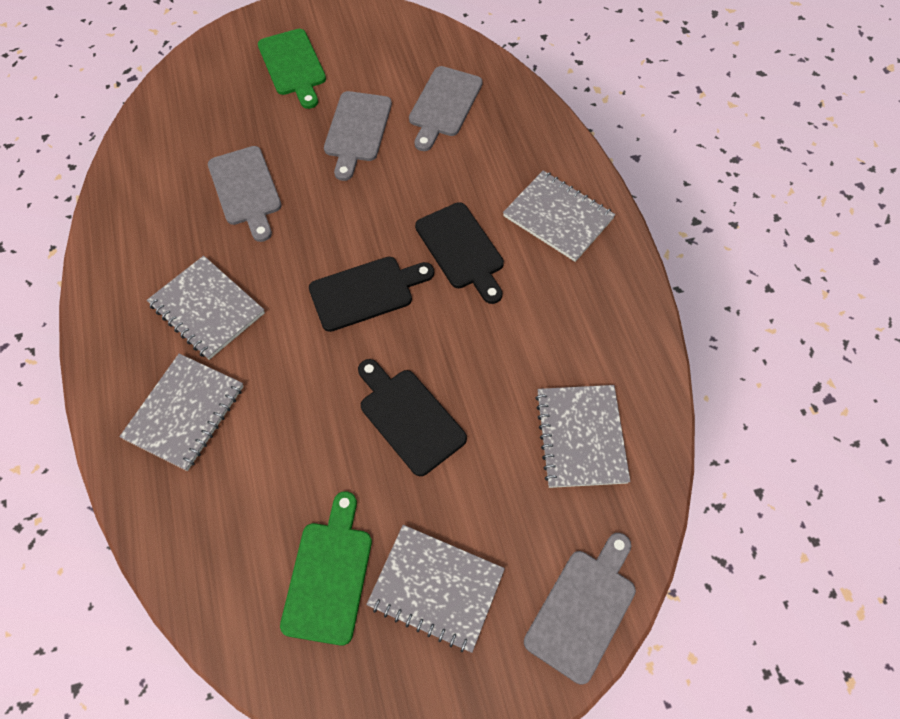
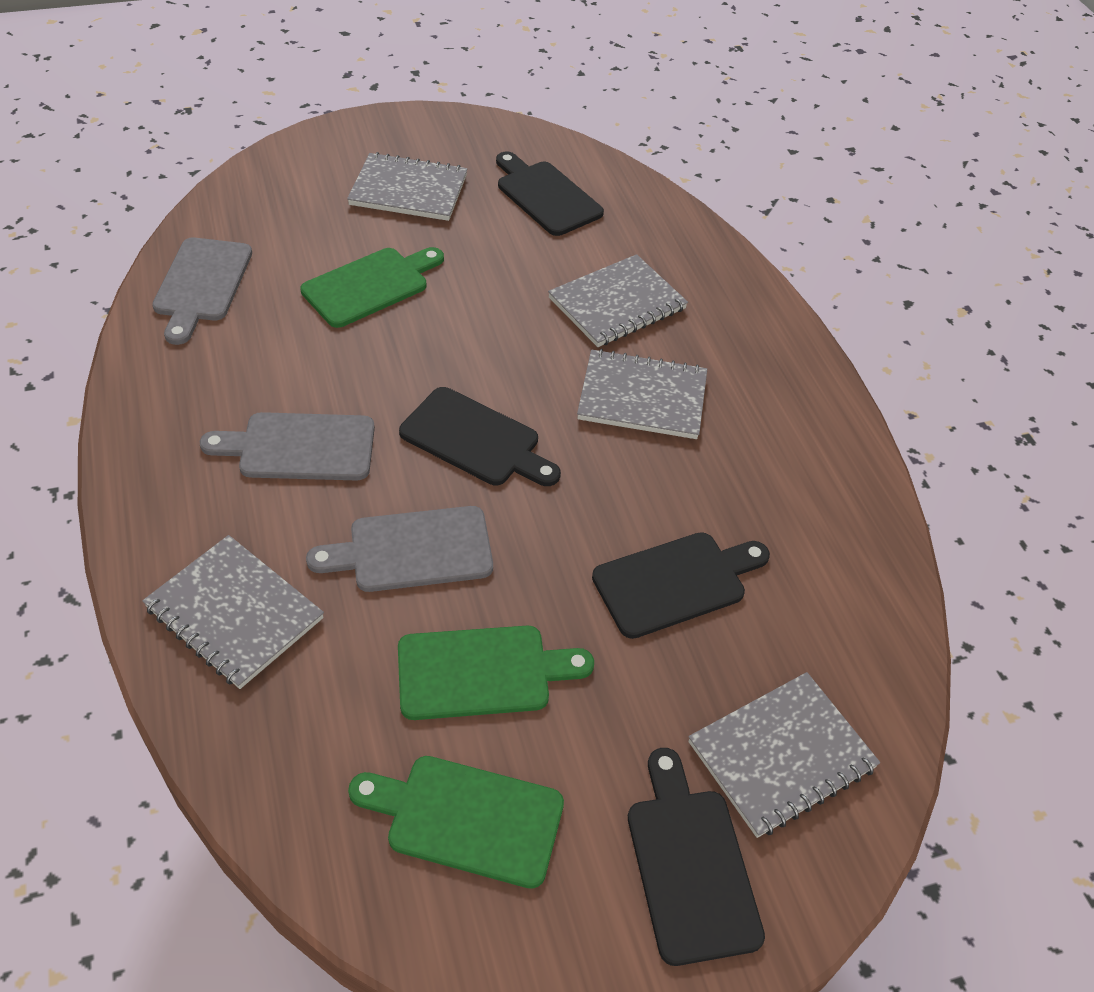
black cutting board: [309,257,434,332] [358,359,467,476] [415,202,504,304] = 3 -> [399,387,561,486] [496,152,604,236] [592,532,770,639] [628,748,765,966] = 4
green cutting board: [258,29,326,109] [280,491,372,646] = 2 -> [300,247,444,328] [348,756,564,889] [398,626,594,720] = 3
grey cutting board: [208,146,282,242] [324,91,392,181] [409,66,483,151] [524,533,636,684] = 4 -> [152,237,252,345] [200,412,375,480] [306,506,493,592] = 3

